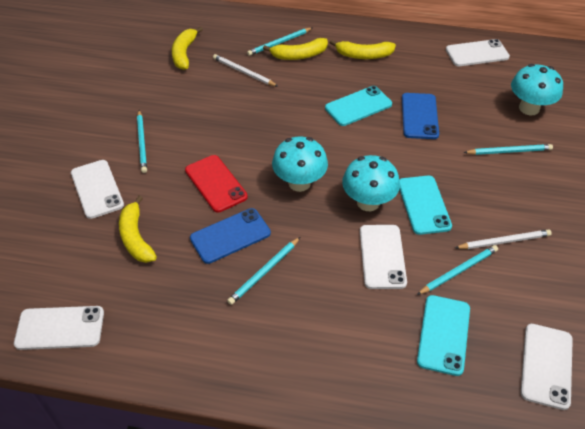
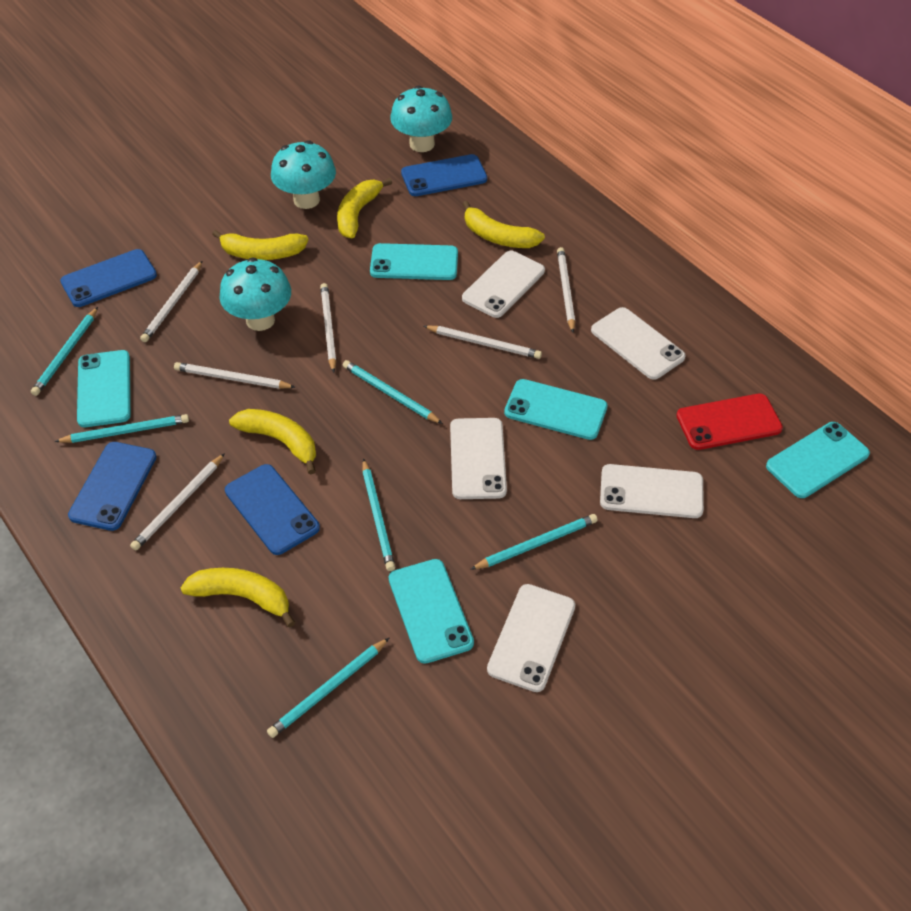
blue phone: [190,208,271,264] [402,93,439,139] = 2 -> [60,249,157,307] [68,442,157,531] [225,464,320,555] [401,154,487,196] = 4
turquoise pencil: [137,110,147,173] [227,237,300,305] [247,28,312,56] [417,245,498,295] [464,144,553,155] = 5 -> [31,307,98,396] [54,414,189,443] [267,638,389,738] [343,360,443,424] [362,458,395,571] [470,514,598,570] = 6
turquoise phone: [325,86,392,126] [399,176,452,235] [417,295,470,376] = 3 -> [77,350,131,427] [370,243,458,280] [389,559,474,664] [504,379,608,440] [766,422,870,498] = 5
white pencil: [213,54,278,87] [455,229,552,249] = 2 -> [130,453,225,551] [140,261,202,342] [174,362,296,389] [320,283,336,373] [424,325,542,359] [557,247,575,332] = 6
yellow banana: [119,196,157,263] [172,27,203,70] [263,38,328,60] [329,40,396,59] = 4 -> [181,568,295,627] [212,230,308,260] [229,409,316,474] [337,178,392,238] [463,201,545,248] = 5

